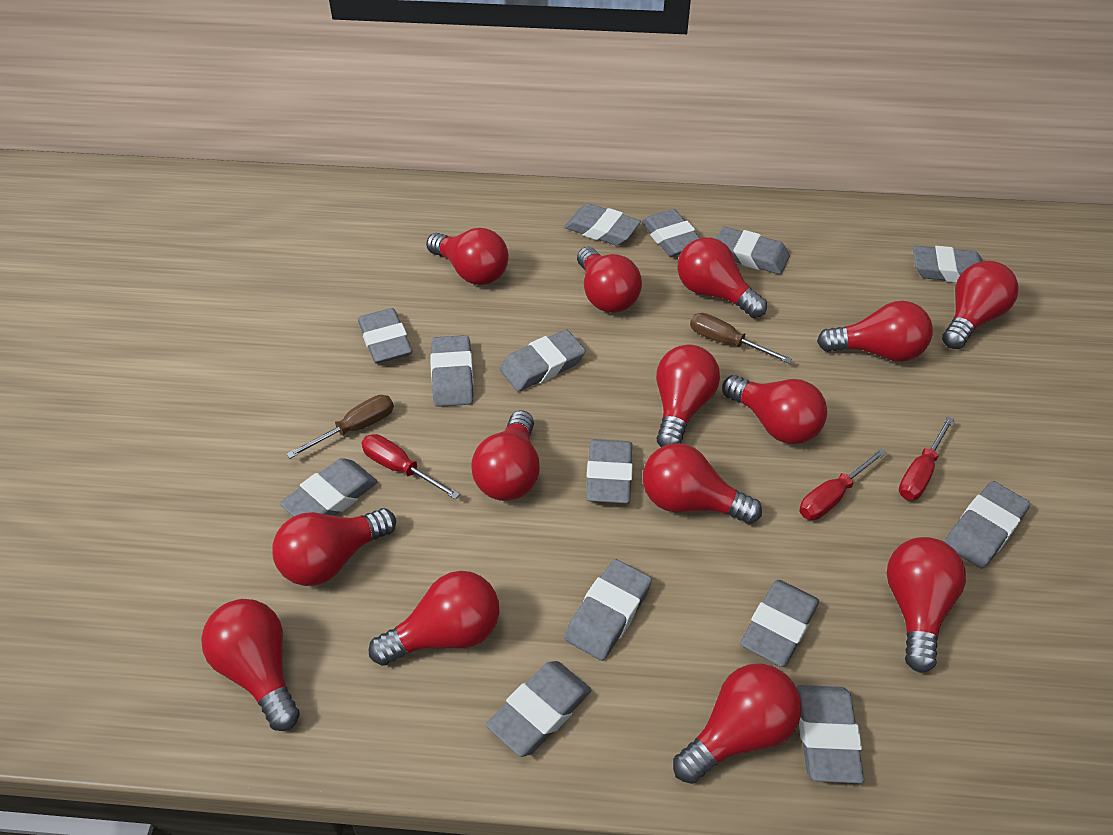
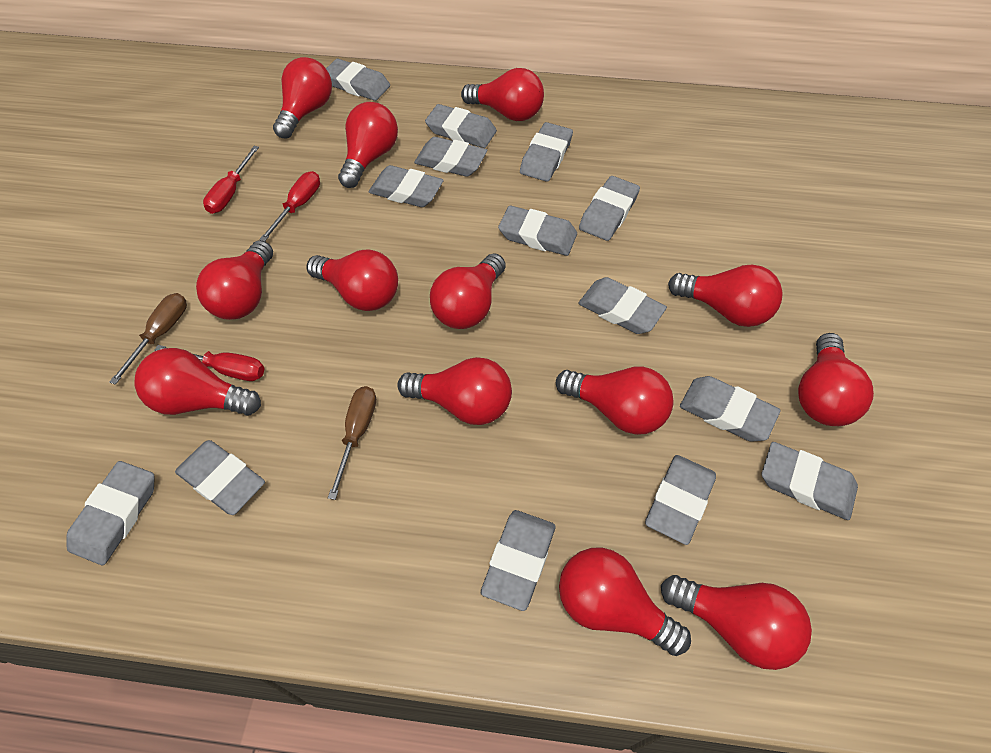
red light bulb: [201,599,300,731] [272,508,396,586] [369,571,499,666] [426,228,508,285] [471,411,540,501] [577,247,642,313] [643,443,762,524] [656,345,720,447] [673,663,802,784] [677,237,767,318] [722,375,827,444] [817,301,933,362] [887,537,966,673] [942,261,1019,349] = 14 -> [134,348,261,416] [196,240,273,320] [273,57,332,138] [307,250,398,311] [338,102,398,188] [397,357,512,425] [430,253,506,329] [461,68,544,121] [556,367,674,435] [559,547,691,656] [661,575,812,670] [668,265,783,327] [798,333,874,426] = 13

